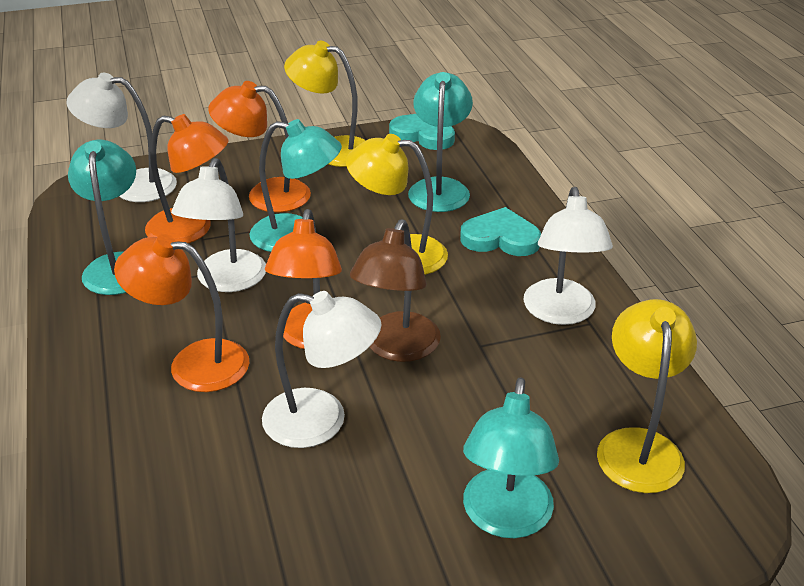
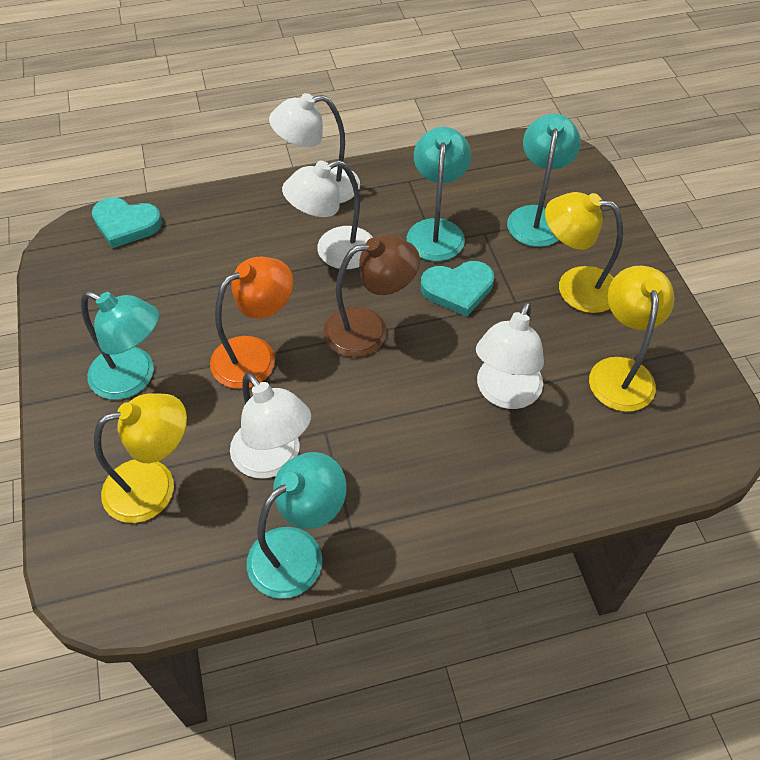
orange lamp: [114,234,249,392] [145,114,229,243] [208,81,311,212] [265,209,342,349] = 4 -> [210,257,293,389] = 1

